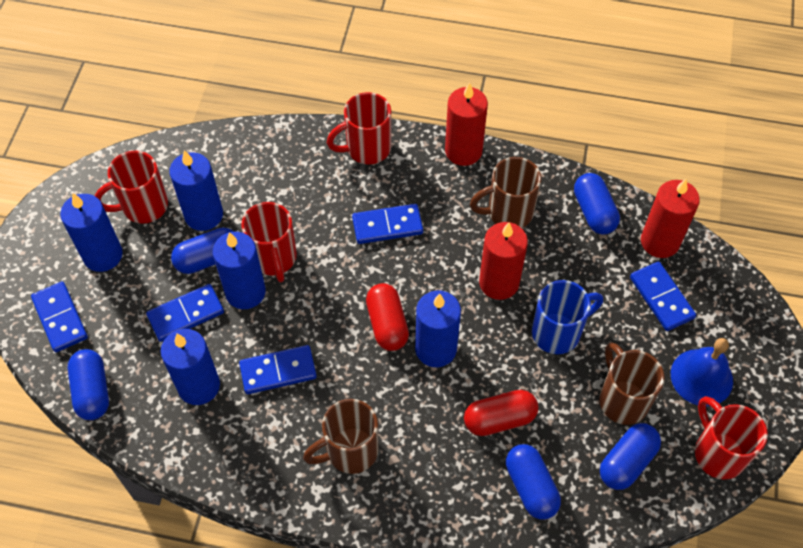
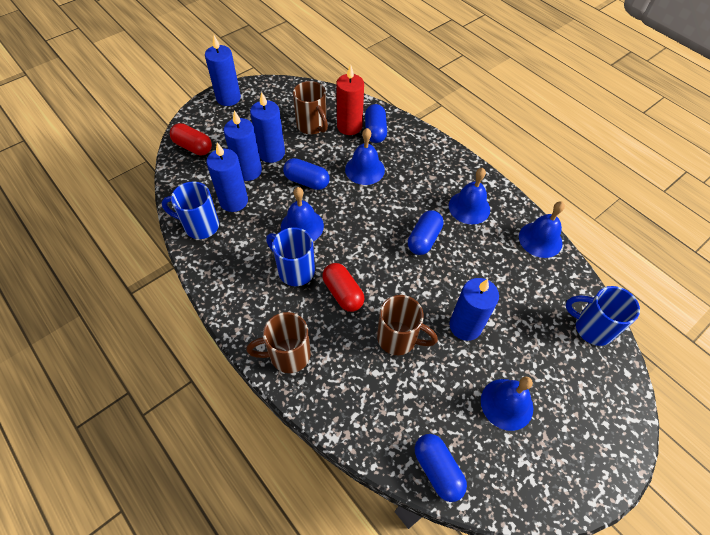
blue bell: [671,338,733,406] = 1 -> [281,187,324,241] [345,128,385,185] [449,168,490,224] [481,377,533,431] [519,201,565,258] = 5
blue capsule: [68,349,109,420] [171,227,234,274] [506,444,561,519] [574,173,620,235] [600,423,661,490] = 5 -> [283,158,330,190] [365,104,387,143] [408,210,444,255] [415,434,467,502] = 4
blue domino: [31,281,88,352] [146,284,224,342] [239,345,317,394] [352,204,423,244] [630,261,696,331] = 5 -> none = 0
blue mug: [532,280,603,354] = 1 -> [161,181,219,239] [266,227,315,286] [565,286,640,346] = 3
red candle: [445,83,488,166] [479,222,528,300] [641,179,700,258] = 3 -> [336,64,364,135] = 1
red mug: [95,151,168,224] [241,202,297,282] [327,92,391,164] [695,396,768,480] = 4 -> none = 0

